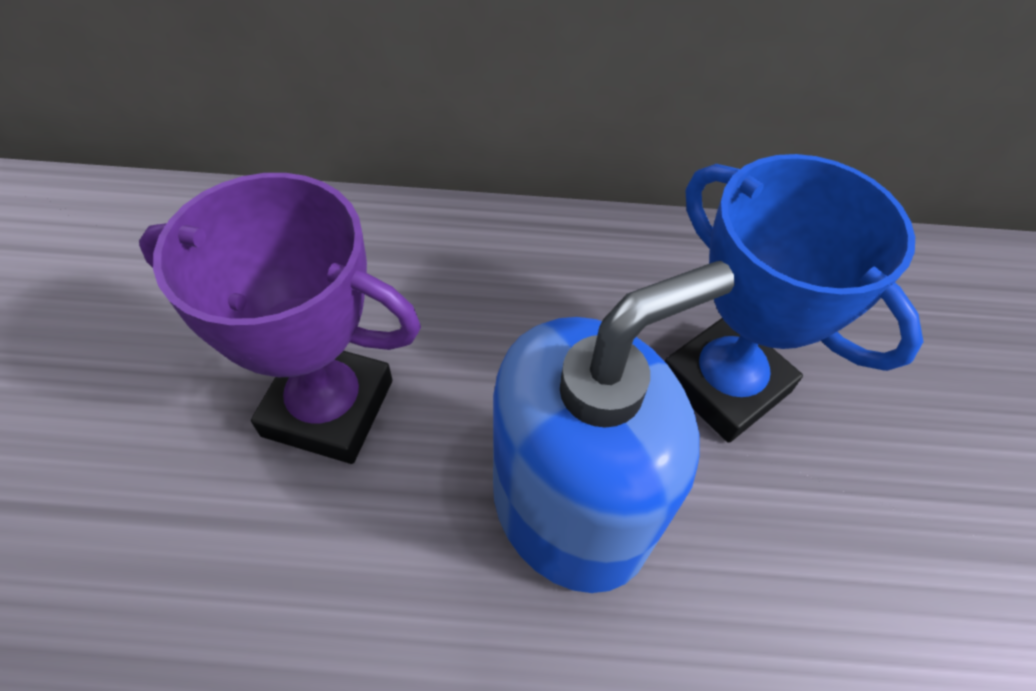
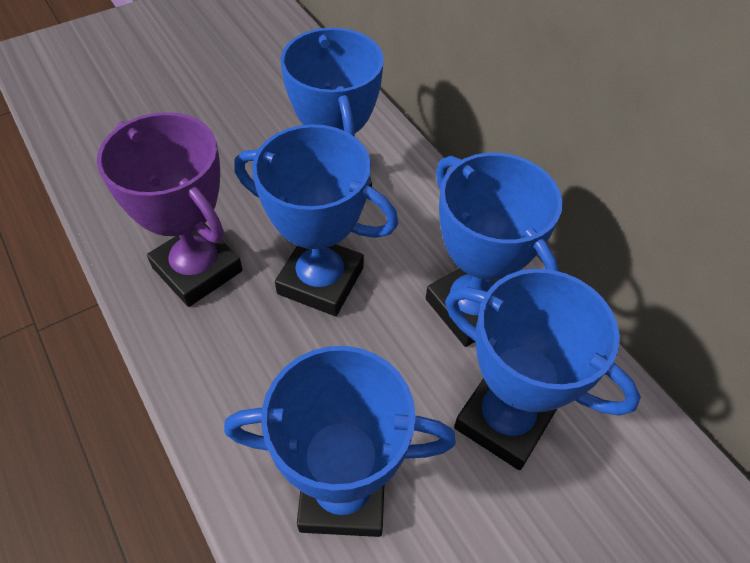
blue soap dispenser: [493,261,734,593] = 1 -> none = 0
blue trophy: [665,154,924,443] = 1 -> [224,346,456,537] [234,124,399,316] [280,28,384,187] [426,153,562,347] [445,269,641,470] = 5

